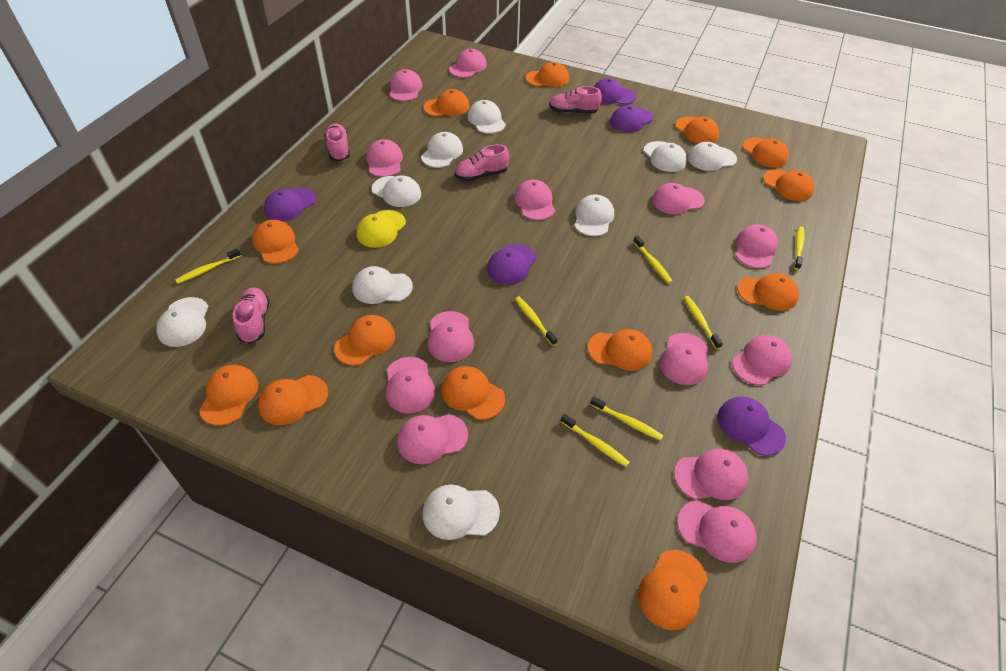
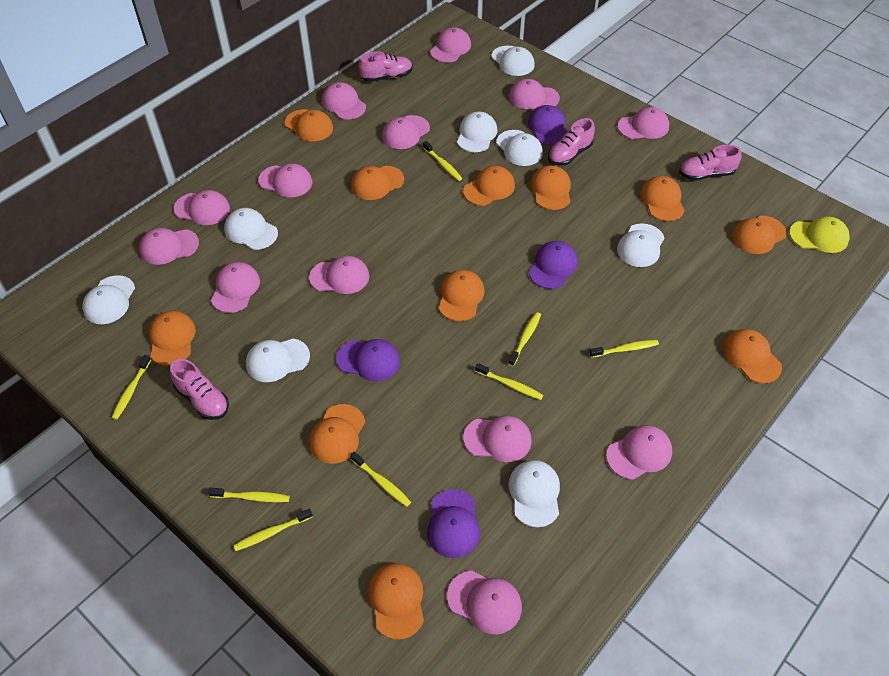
orange cap: [199,365,258,426] [252,220,299,264] [258,375,328,425] [334,315,395,366] [424,89,469,117] [441,366,505,420] [526,62,569,87] [588,329,652,371] [638,550,707,631] [675,117,720,144] [737,273,799,311] [743,138,789,168] [763,169,814,201] = 13 -> [149,311,196,365] [285,109,333,141] [309,404,365,464] [351,166,404,200] [368,563,424,640] [439,270,485,321] [463,166,515,206] [531,165,571,210] [640,176,685,221] [723,329,782,383] [732,216,787,254] = 11
purple cap: [264,187,316,221] [487,244,537,285] [594,78,636,105] [610,105,653,132] [718,396,786,456] = 5 -> [336,339,400,381] [427,489,480,558] [528,105,567,146] [529,241,578,289] = 4
white cap: [156,297,208,347] [352,266,413,304] [372,176,421,207] [421,132,463,168] [422,485,500,540] [468,100,506,134] [574,194,614,236] [644,141,687,172] [688,142,737,171] = 9 -> [82,275,135,324] [224,208,278,250] [246,339,310,382] [457,111,497,152] [492,46,535,76] [496,130,543,166] [508,460,560,527] [617,223,664,267] = 8
yellow toothbrush: [176,248,241,284] [515,297,557,346] [561,414,630,467] [590,396,664,441] [633,236,673,283] [684,296,723,349] [794,226,805,270] = 7 -> [112,355,151,420] [208,488,290,502] [233,508,313,551] [350,452,411,507] [423,141,462,181] [475,363,544,400] [508,312,541,366] [589,340,659,358] = 8

